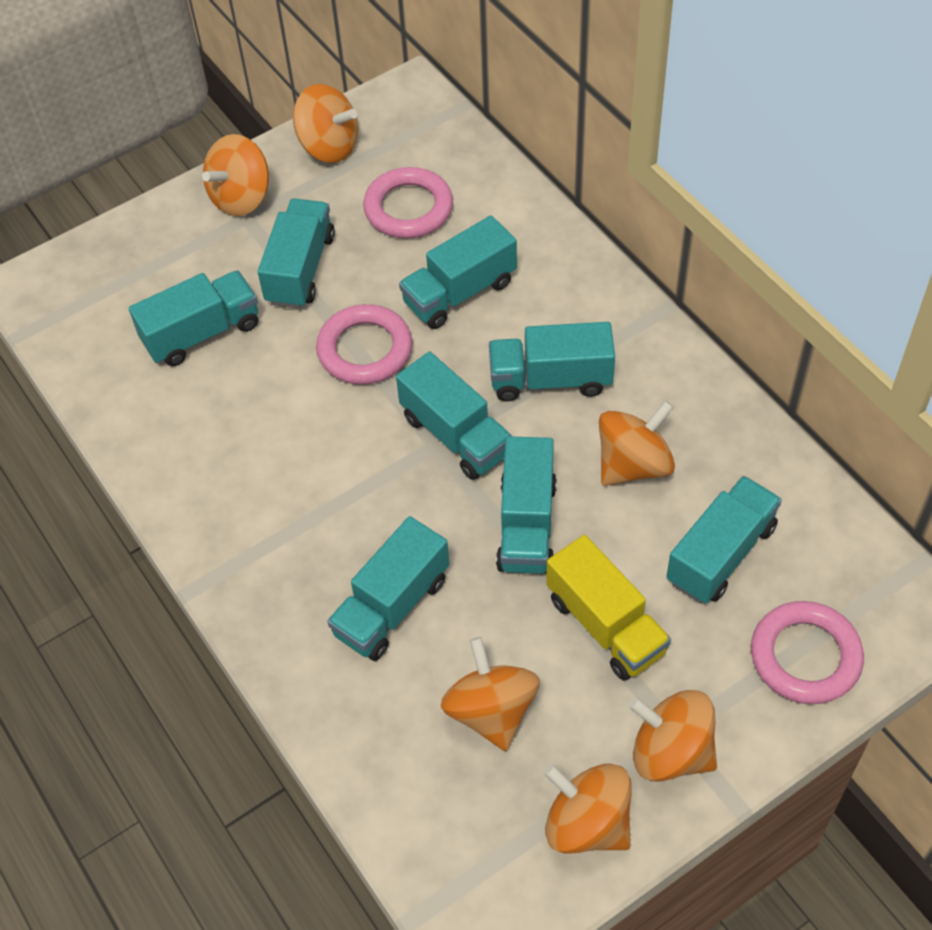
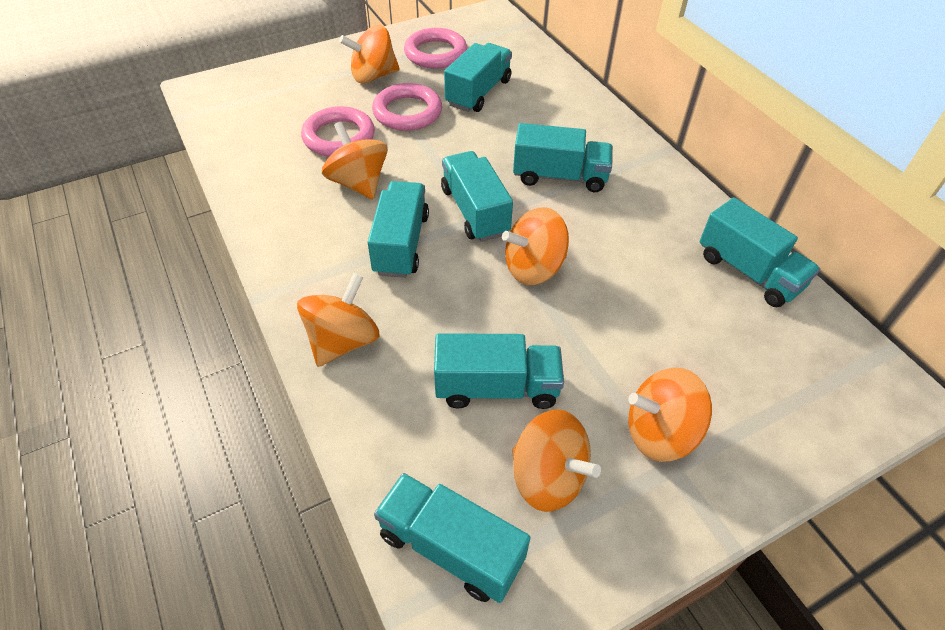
turquoise truck: [129,270,258,366] [258,198,335,309] [327,516,449,661] [396,352,513,480] [399,216,517,329] [489,322,615,402] [496,436,557,574] [666,476,782,604] = 8 -> [367,181,429,278] [374,473,531,603] [434,333,564,409] [441,151,513,242] [444,43,512,112] [513,123,613,192] [700,197,820,307] = 7
yellow truck: [546,535,671,681] = 1 -> none = 0

